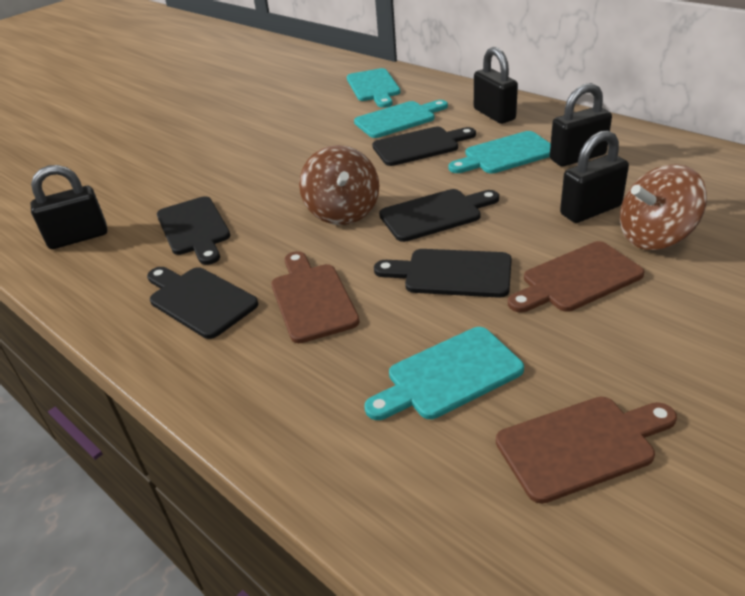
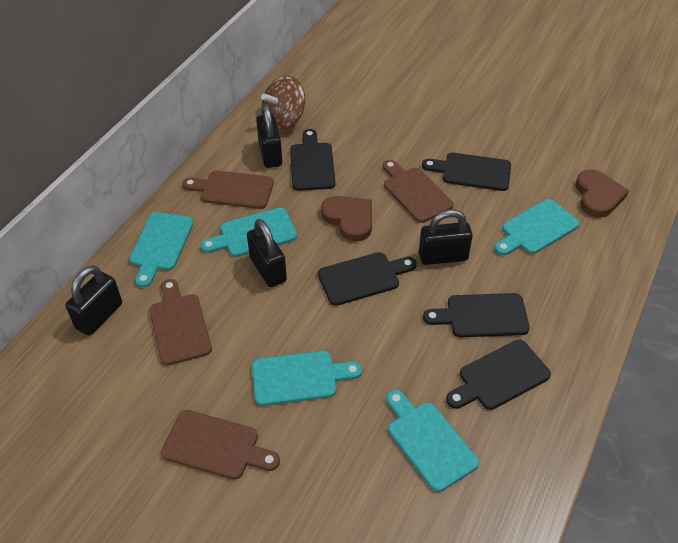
brown cutting board: [271,251,359,343] [496,397,677,504] [508,241,645,312] = 3 -> [149,279,212,366] [161,410,280,480] [183,170,274,209] [383,160,454,223] = 4
brown heart: none = 0 -> [321,196,372,242] [576,169,629,218] = 2
brown spinning top: [299,145,379,225] [620,164,707,250] = 2 -> [261,75,305,131] = 1
turquoise cutting board: [347,68,401,108] [354,100,448,138] [364,327,524,420] [448,131,551,173] = 4 -> [129,212,194,288] [200,208,297,257] [252,351,362,406] [386,390,479,492] [494,199,580,255] = 5

